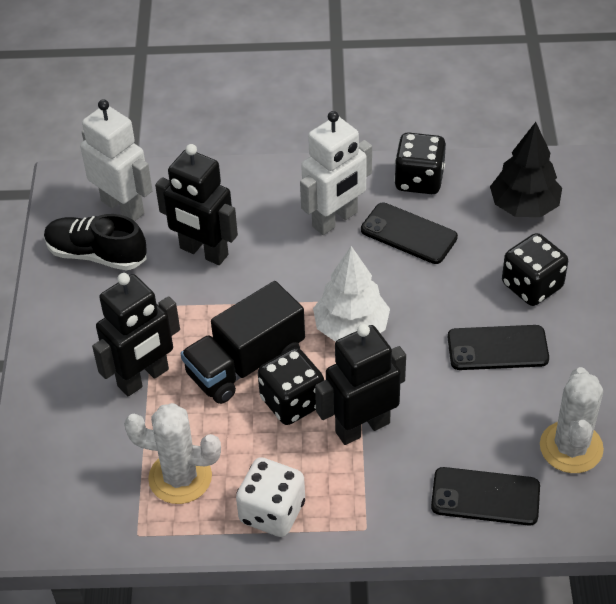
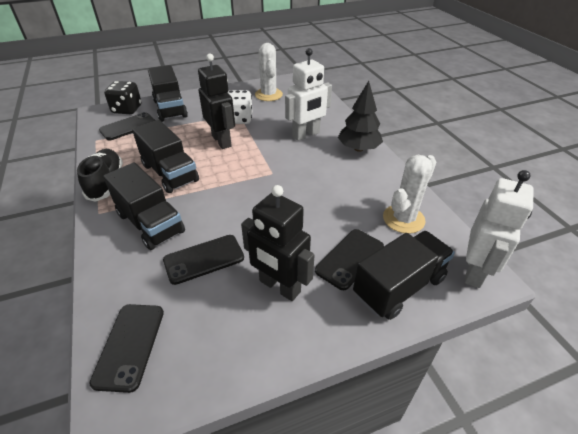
black dice: [258,348,324,425] [394,132,446,194] [502,233,568,306] = 3 -> [104,81,142,114] = 1
black phone: [361,203,458,264] [431,467,540,526] [448,325,549,370] = 3 -> [89,304,164,393] [99,112,156,140] [163,235,244,285] [315,229,384,290] = 4
black robot: [92,273,180,396] [155,144,238,265] [315,324,406,445] = 3 -> [198,54,235,149] [241,185,315,301] = 2
black truck: [181,281,305,404] = 1 -> [103,162,185,250] [132,120,199,193] [148,65,188,122] [353,231,455,320] = 4
white tree: [313,246,390,342] = 1 -> none = 0

